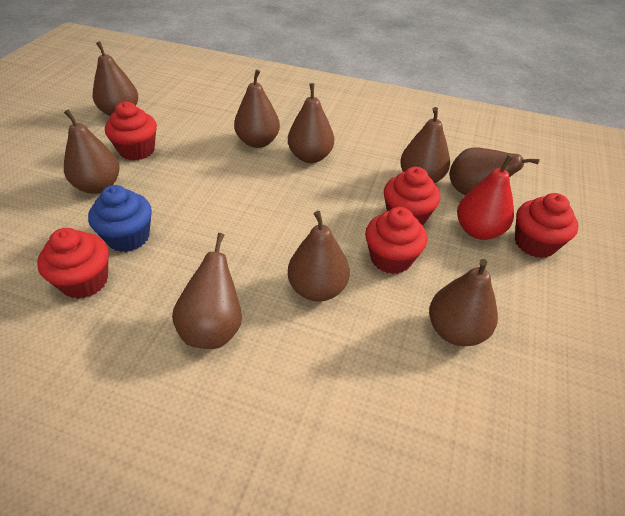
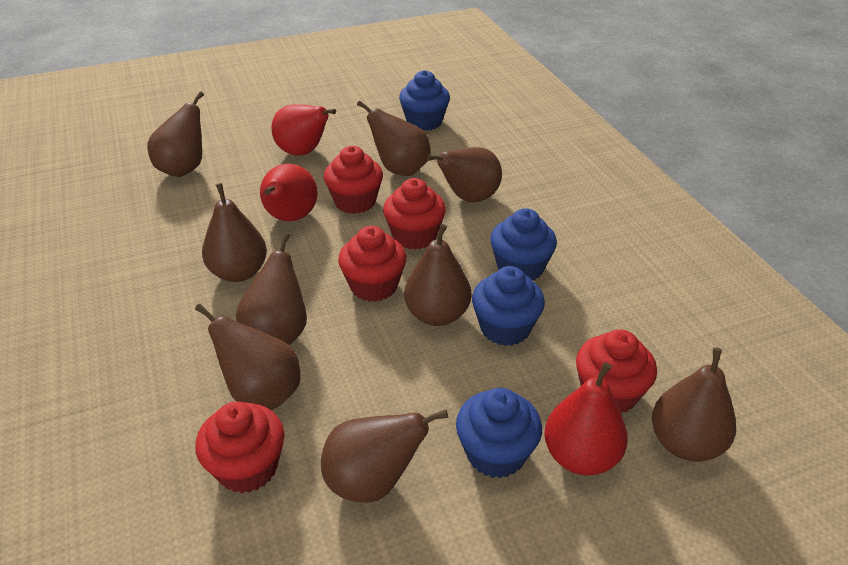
blue cupcake: [88,185,152,252] = 1 -> [399,70,450,131] [456,388,542,478] [472,266,545,346] [490,208,557,280] = 4
red pear: [457,155,514,240] = 1 -> [260,164,318,221] [272,104,336,156] [544,362,628,476] = 3

